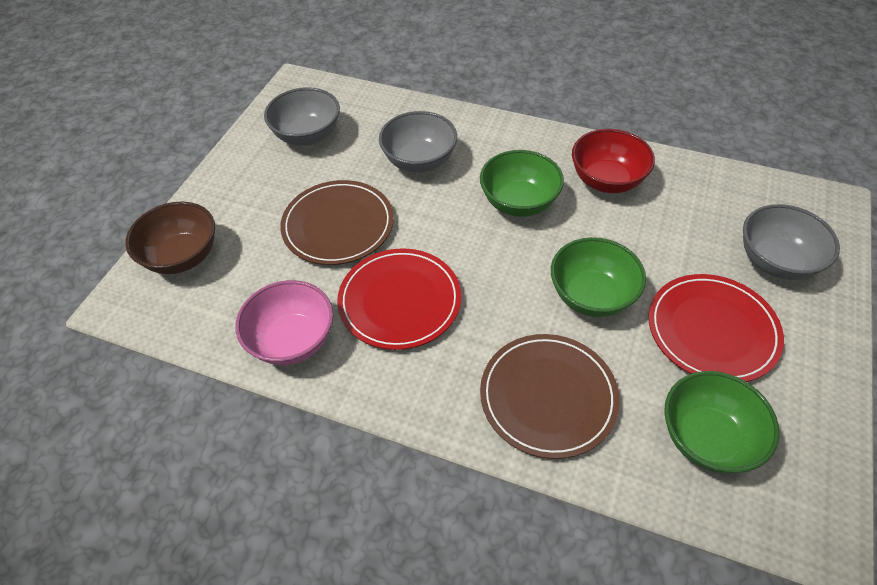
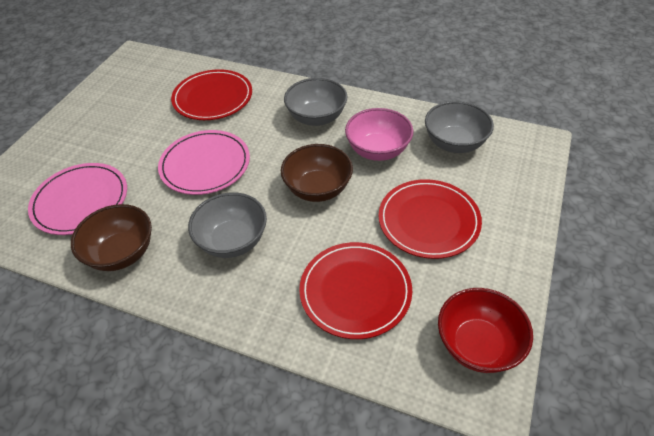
brown bowl: [125,202,215,274] = 1 -> [71,204,152,271] [281,144,353,202] = 2
brown plate: [280,180,394,265] [480,334,620,459] = 2 -> none = 0
green bowl: [480,150,564,217] [551,237,646,317] [664,371,779,473] = 3 -> none = 0
pink plate: none = 0 -> [28,163,127,235] [158,130,250,195] = 2
red plate: [337,248,461,350] [649,274,784,382] = 2 -> [171,69,252,120] [299,242,412,339] [378,179,482,259] = 3

